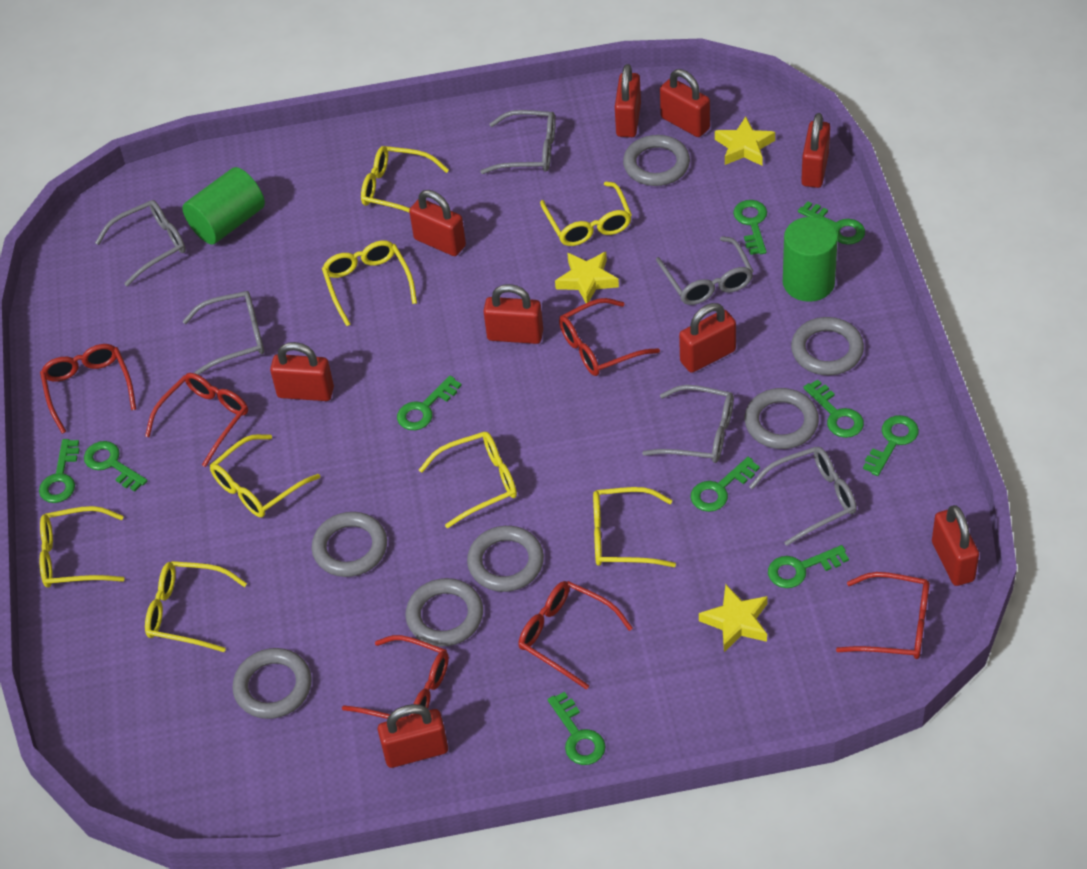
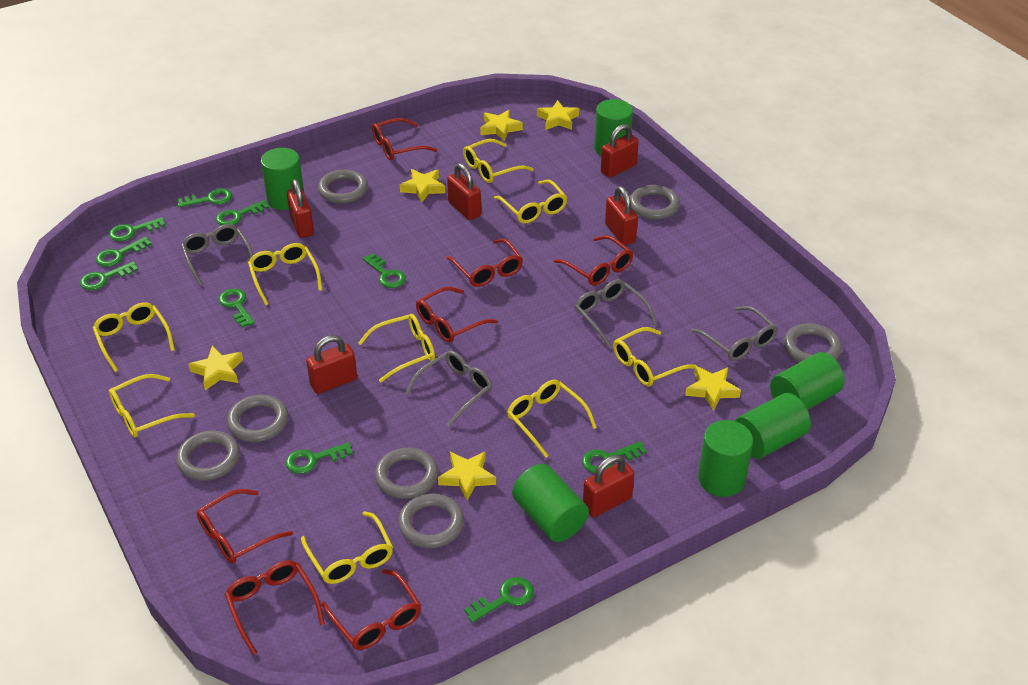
green cylinder: [182,167,265,245] [783,217,838,302] = 2 -> [261,148,304,210] [512,464,589,542] [594,99,633,156] [698,420,753,497] [735,393,811,459] [770,352,845,410] = 6
grey glasses: [95,200,186,286] [183,291,264,375] [480,110,555,174] [642,385,734,463] [656,236,753,305] [749,447,857,546] = 6 -> [181,224,253,286] [405,351,492,426] [575,279,657,347] [691,306,778,361] = 4
red glasses: [40,344,136,434] [145,373,248,467] [342,635,449,719] [518,581,633,690] [559,298,660,376] [836,572,930,659] = 6 -> [196,489,293,564] [225,560,325,655] [321,569,421,650] [372,118,437,161] [416,287,498,343] [446,239,523,287] [554,235,633,286] = 7
red padlock: [270,342,334,401] [378,704,448,768] [409,190,466,256] [483,284,543,344] [615,64,641,137] [660,69,710,137] [679,303,736,373] [801,113,830,188] [932,505,979,586] = 9 -> [287,179,314,238] [306,335,357,394] [447,163,481,220] [583,455,634,518] [601,124,639,178] [605,186,638,245] = 6
yellow glasses: [39,506,125,588] [145,561,247,652] [210,434,320,517] [322,241,417,326] [361,146,449,212] [419,432,517,528] [540,181,632,246] [593,487,676,567] = 8 -> [93,302,175,372] [109,374,195,438] [248,243,322,306] [301,511,393,584] [358,314,435,382] [463,139,533,183] [494,180,567,223] [507,379,597,458] [613,327,697,386] = 9
yellow star: [555,252,619,303] [699,585,768,652] [715,117,775,166] = 3 -> [188,346,243,390] [400,169,446,203] [438,452,496,500] [480,110,523,141] [537,100,579,130] [685,366,741,411] = 6

